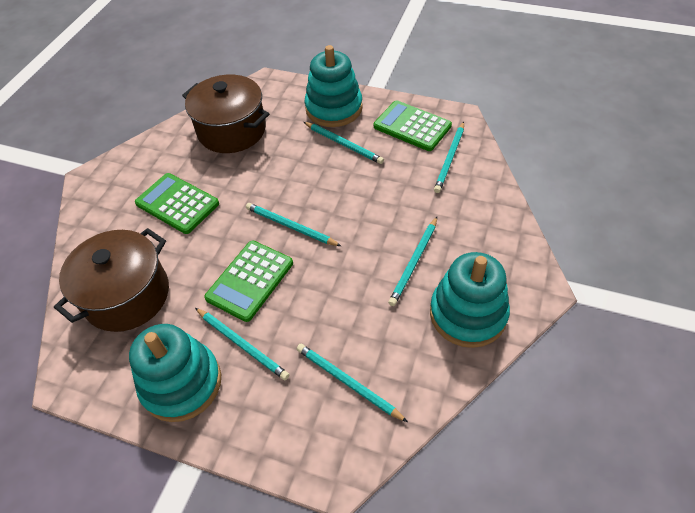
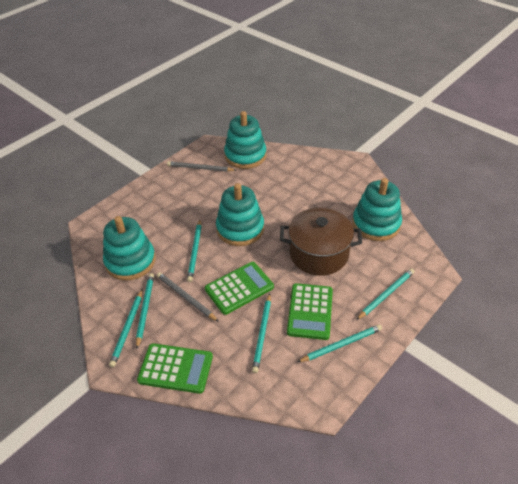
brown pot: [54,228,169,332] [182,74,269,153] = 2 -> [280,208,362,276] = 1
grey pencil: none = 0 -> [157,272,219,322] [167,161,236,172] = 2
turquoise stacking toy: [129,324,221,422] [305,45,363,127] [430,252,510,348] = 3 -> [103,216,156,281] [216,183,264,246] [224,111,266,169] [352,178,402,241] = 4

